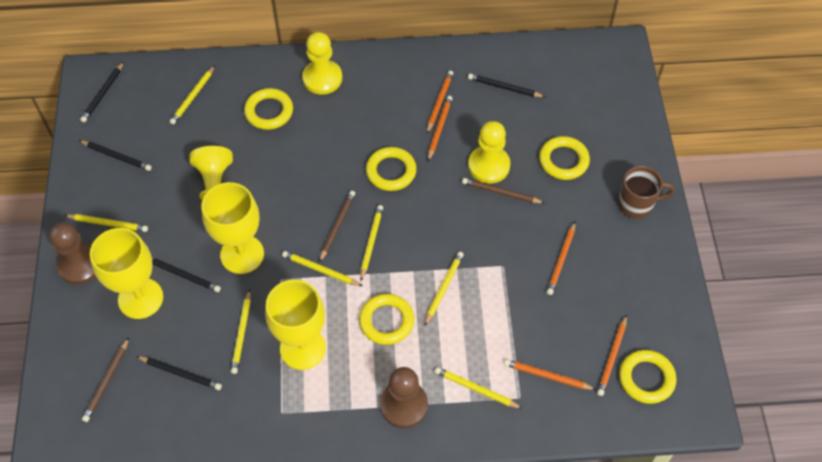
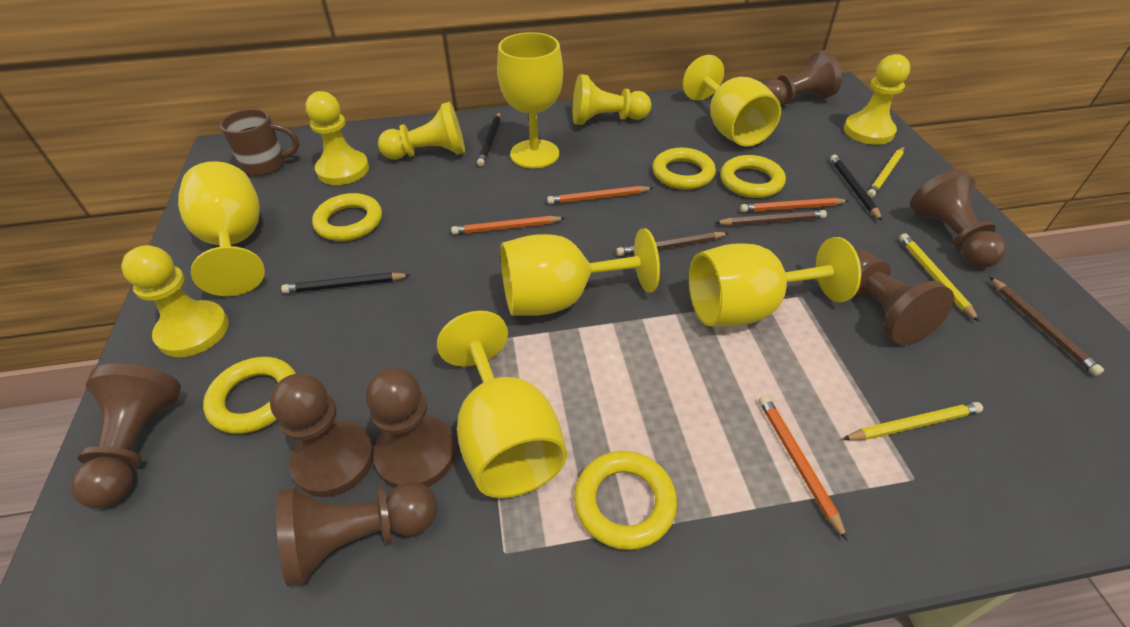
black pencil: [79,140,152,171] [80,62,124,123] [136,356,222,390] [152,258,221,292] [468,74,545,97] = 5 -> [281,272,410,293] [477,112,501,167] [830,155,882,221] = 3
brown pawn: [49,222,96,285] [380,367,428,428] = 2 -> [70,363,181,508] [270,374,374,497] [276,482,437,587] [366,368,456,488] [764,50,842,105] [855,250,954,345] [910,169,1007,268] = 7
orange pencil: [427,71,453,133] [428,96,453,161] [504,359,597,390] [547,222,576,295] [597,315,627,396] = 5 -> [451,216,565,235] [547,186,653,204] [740,198,849,212] [759,395,848,541] = 4
yellow goblet: [90,228,163,319] [202,182,264,274] [265,280,326,370] = 3 -> [178,161,265,296] [437,311,567,498] [497,32,563,168] [500,229,660,316] [683,55,781,147] [689,237,861,326] = 6
yellow pawn: [189,146,233,210] [302,32,342,94] [468,121,510,184] = 3 -> [121,245,229,357] [306,91,369,185] [378,102,465,159] [573,74,651,125] [844,54,910,145] = 5
yellow pencil: [64,214,148,232] [169,65,215,125] [231,289,251,374] [282,251,362,286] [360,205,383,281] [424,252,464,326] [435,367,523,409] = 7 -> [843,402,983,440] [867,147,904,198] [899,233,980,322] = 3

